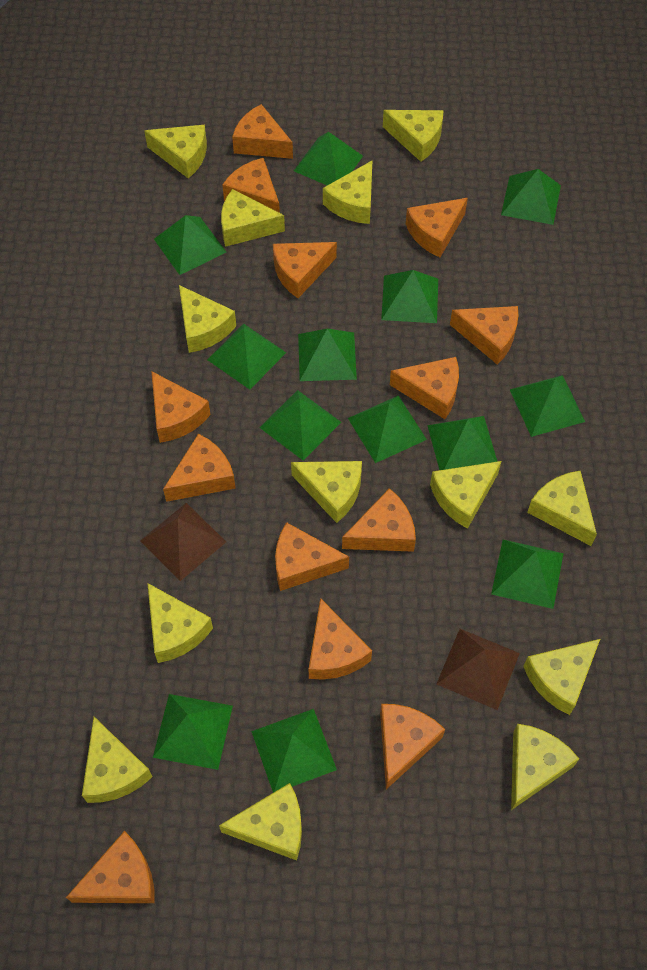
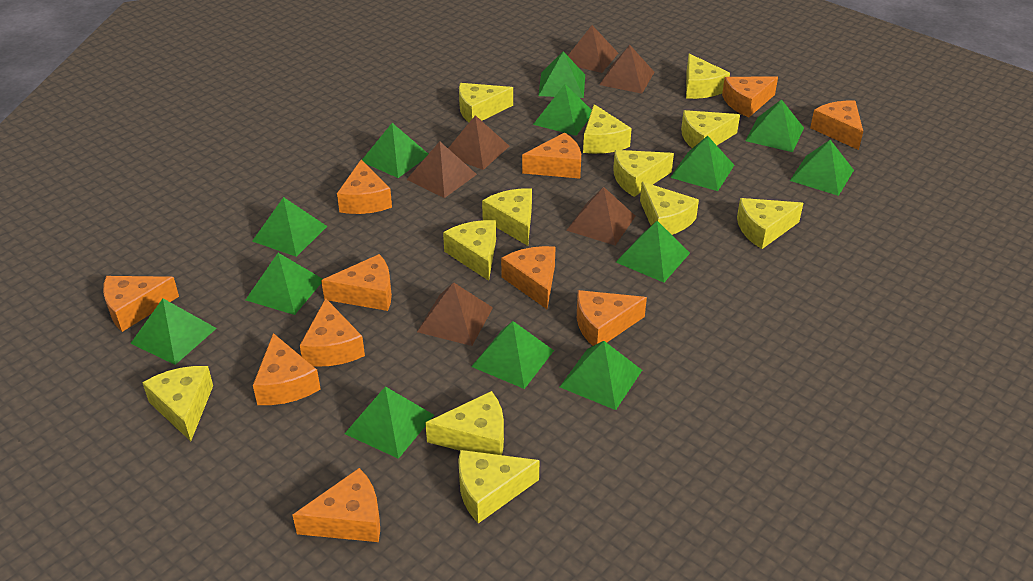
brown pyramid: [140,503,226,581] [437,629,520,710] = 2 -> [406,141,477,198] [417,282,493,346] [448,115,509,170] [566,187,635,246] [568,25,618,73] [599,45,654,94] = 6
orange cheese: [66,831,155,903] [151,371,211,443] [163,434,235,502] [222,158,280,213] [232,104,293,159] [273,242,337,298] [275,522,349,591] [309,598,372,680] [342,488,416,552] [380,704,445,789] [390,357,459,419] [406,198,468,257] [450,306,519,364] = 13 -> [103,276,179,332] [253,333,321,405] [293,468,380,542] [300,298,365,367] [321,254,392,311] [337,160,392,214] [501,246,555,309] [522,132,581,179] [577,290,647,346] [722,76,778,117] [810,101,863,150] = 11
yellow cheese: [82,717,152,803] [144,125,207,178] [147,583,213,663] [179,285,236,353] [219,783,302,861] [221,189,285,247] [291,461,362,523] [323,161,372,224] [383,110,444,162] [430,461,502,529] [511,724,579,810] [523,639,600,715] [527,470,597,546] = 13 -> [142,366,213,441] [425,391,504,455] [443,220,496,281] [458,450,540,523] [459,83,513,122] [482,188,532,246] [583,104,632,154] [613,150,674,197] [640,182,699,235] [681,110,740,148] [686,54,730,99] [737,198,803,249] = 12

